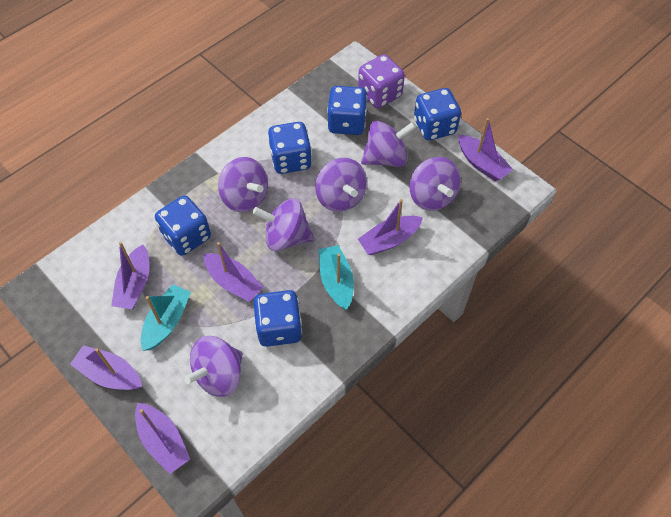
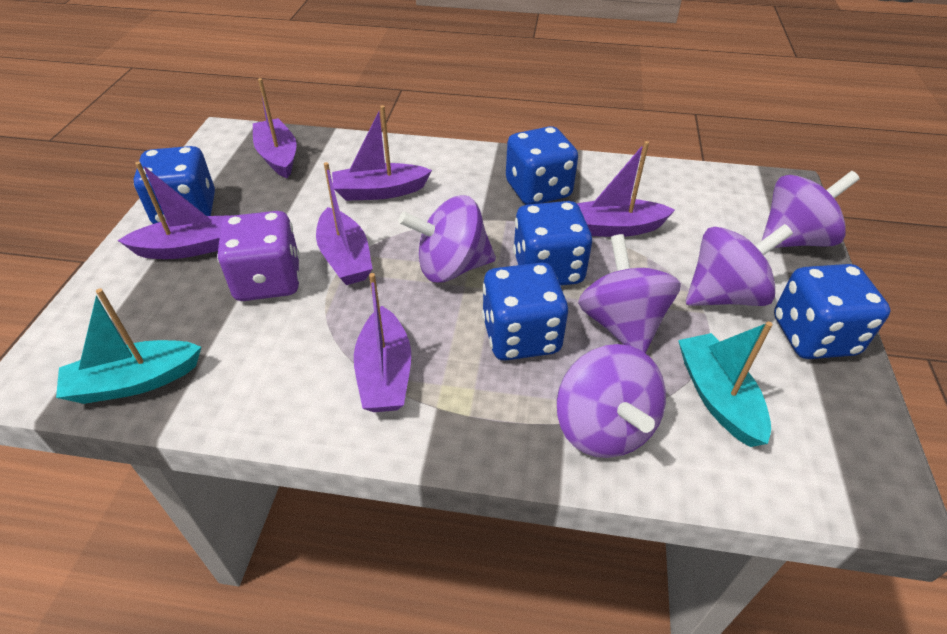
purple spinning top: [184,336,243,397] [218,157,268,212] [253,198,314,251] [315,158,367,212] [361,121,416,167] [409,157,461,211] = 6 -> [399,195,496,282] [557,344,666,458] [578,234,681,353] [686,224,793,306] [762,171,860,248] = 5

